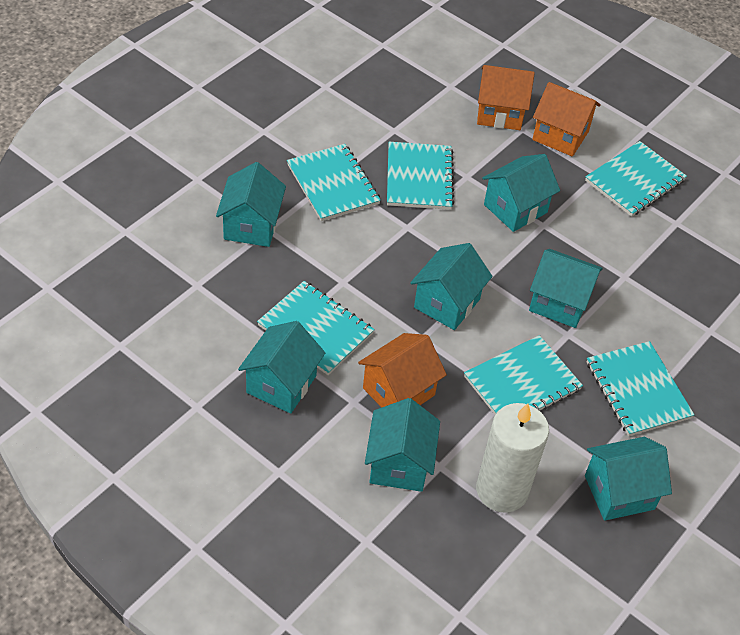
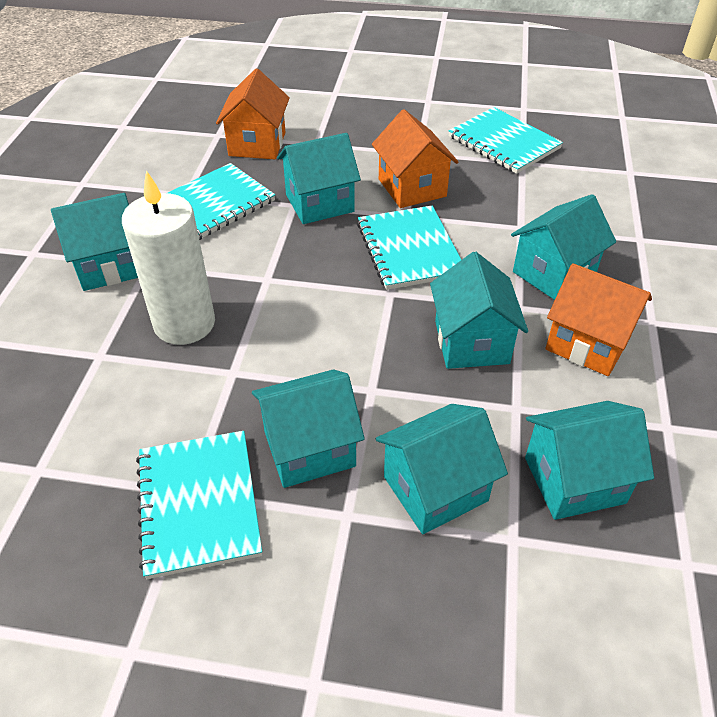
turquoise notebook: [257,281,375,375] [287,144,381,221] [387,142,454,210] [464,335,583,415] [585,141,687,217] [587,341,694,436] = 6 -> [136,431,262,579] [168,163,275,240] [357,206,461,290] [449,107,563,174] = 4

